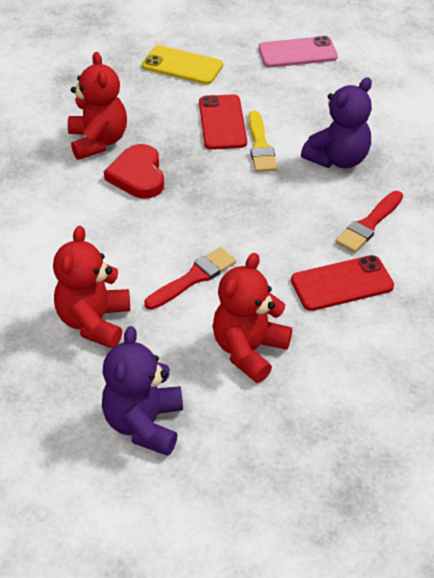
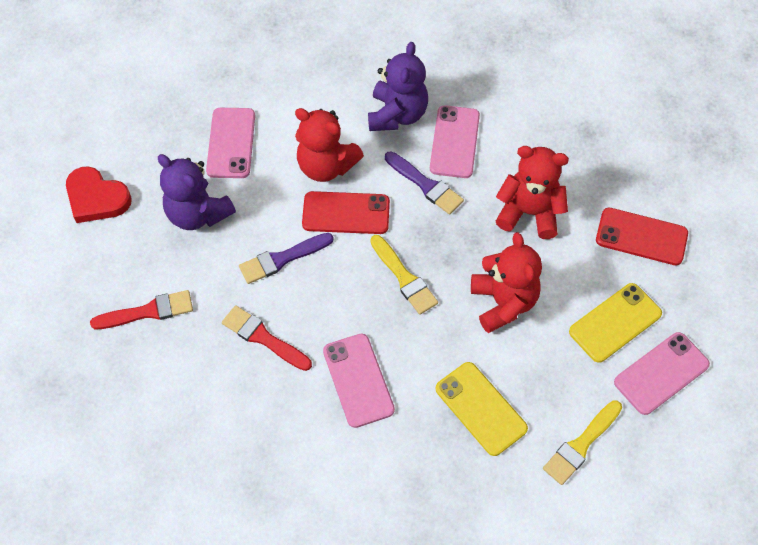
pink phone: [258,36,338,67] = 1 -> [206,108,255,178] [323,334,395,428] [430,105,480,178] [614,332,710,415] = 4
purple brush: none = 0 -> [239,233,334,284] [385,151,464,214] = 2
yellow brush: [248,111,277,172] = 1 -> [370,235,438,315] [543,400,622,485] = 2
yellow phone: [142,45,223,84] = 1 -> [435,362,528,456] [569,283,662,363] = 2

